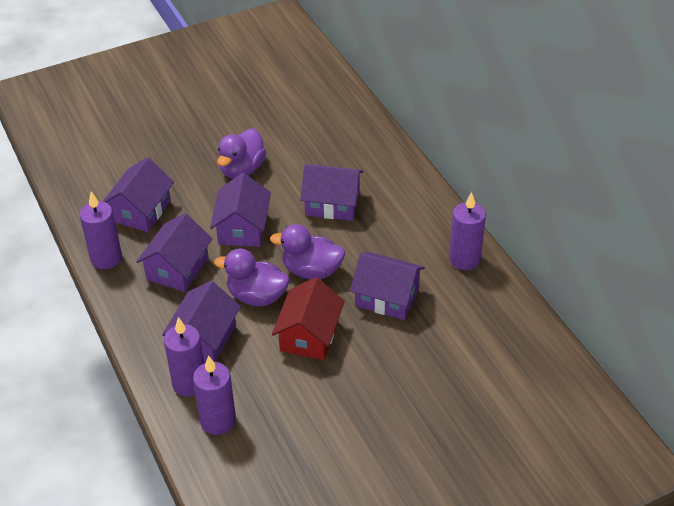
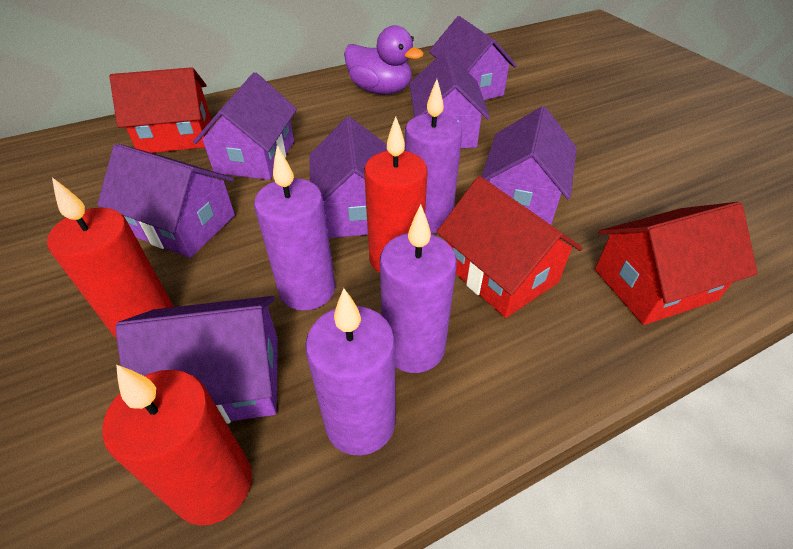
purple duck: [214,248,290,306] [217,128,266,179] [270,224,345,279] = 3 -> [344,25,424,95] = 1
purple house: [102,157,174,232] [136,213,212,292] [162,281,241,362] [210,173,271,247] [300,164,363,221] [350,252,425,320] = 6 -> [97,144,235,258] [115,296,278,424] [193,72,297,180] [310,117,388,238] [409,51,490,148] [429,16,517,100] [481,106,577,225] = 7
red candle: none = 0 -> [47,177,174,339] [102,365,252,526] [364,116,428,273] = 3
red house: [272,277,345,360] = 1 -> [109,67,211,153] [437,176,583,318] [595,202,758,325] = 3

